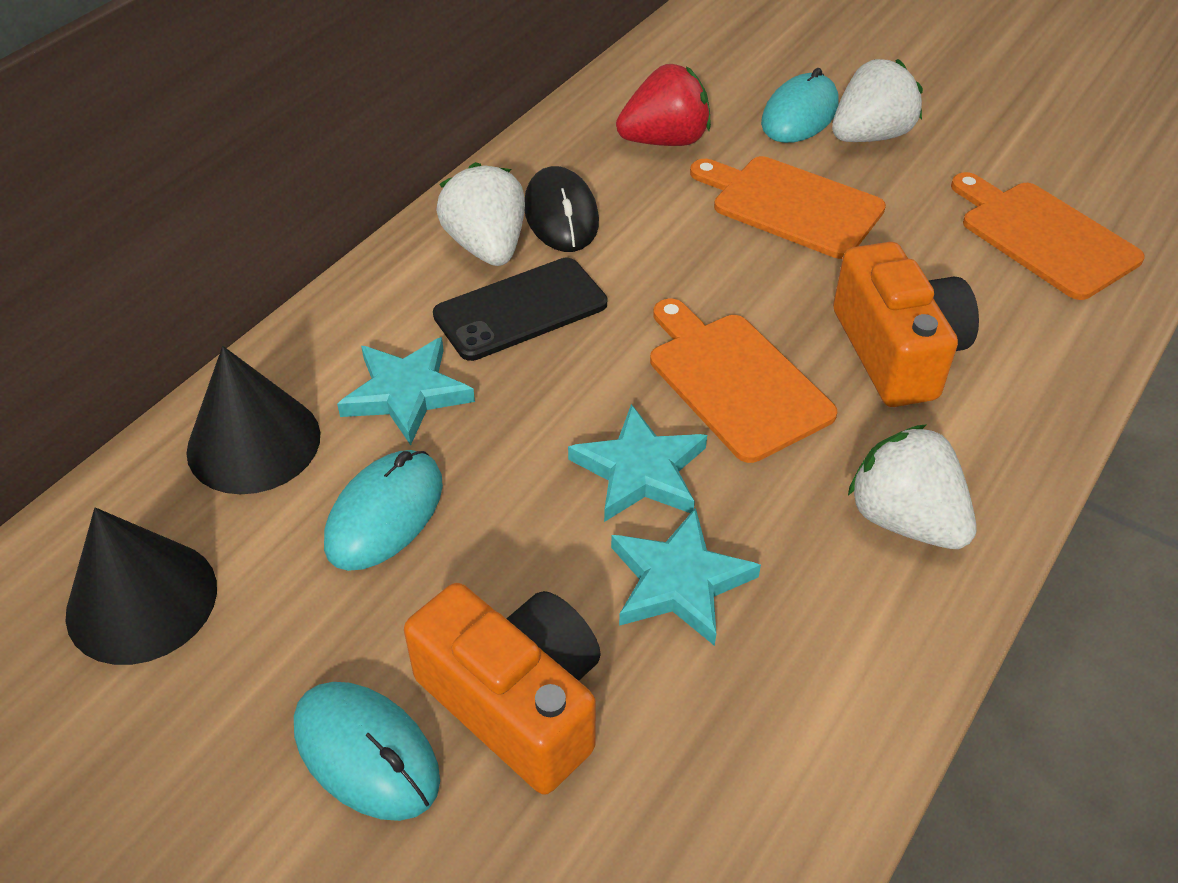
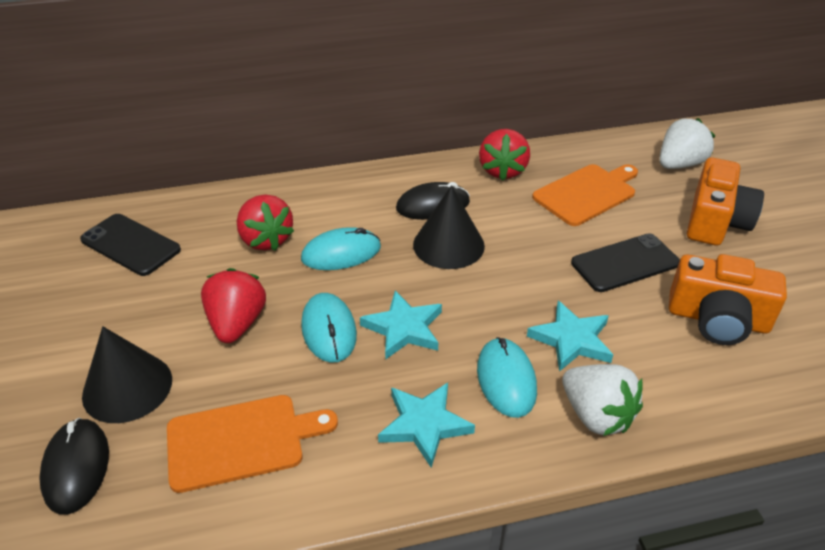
black mouse: [525,166,599,252] = 1 -> [39,418,109,515] [396,182,470,220] = 2
black phone: [433,258,607,361] = 1 -> [80,214,181,276] [571,233,680,292] = 2
orange cutting board: [650,299,837,463] [690,156,886,259] [951,172,1145,300] = 3 -> [167,395,338,493] [532,164,638,226] = 2
red strawberry: [616,64,711,146] = 1 -> [201,268,266,343] [237,195,294,251] [479,129,530,181] = 3
white strawberry: [436,162,525,266] [832,59,923,142] [848,424,977,549] = 3 -> [562,364,643,436] [660,118,715,169] = 2

